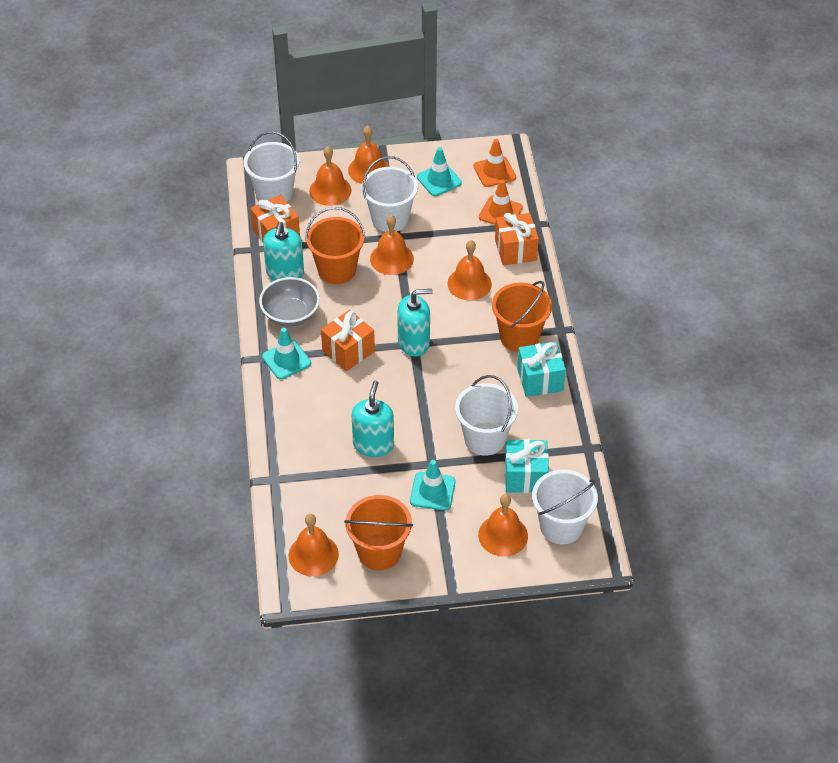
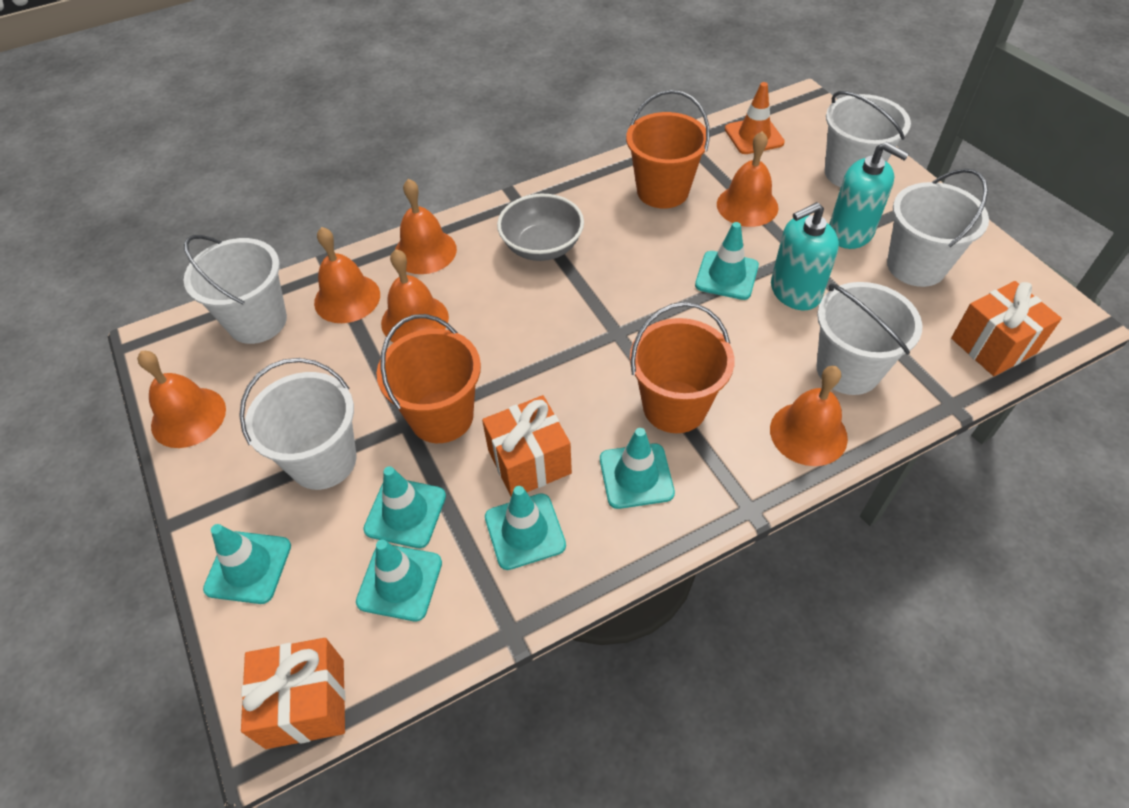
orange traffic cone: [473,139,516,187] [479,180,523,225] = 2 -> [725,82,785,154] = 1
turquoise gift: [505,439,549,493] [517,341,566,397] = 2 -> none = 0
turquoise soap dispenser: [263,222,304,281] [351,380,394,457] [397,289,433,357] = 3 -> [771,202,839,310] [829,142,909,249] = 2
turquoise traffic cone: [262,328,311,379] [410,460,455,511] [417,147,462,196] = 3 -> [203,524,291,604] [356,539,442,621] [363,466,446,548] [485,486,566,570] [600,428,675,509] [695,222,759,300] = 6
white bucket: [243,131,299,202] [362,156,418,232] [455,375,518,456] [532,470,598,544] = 4 -> [184,235,287,344] [239,358,356,490] [817,282,922,395] [825,91,911,187] [887,168,989,287] = 5

